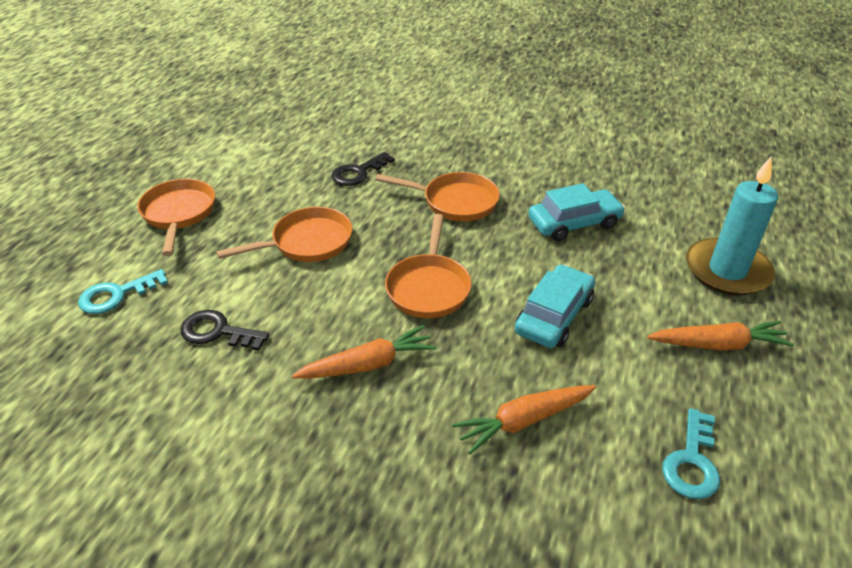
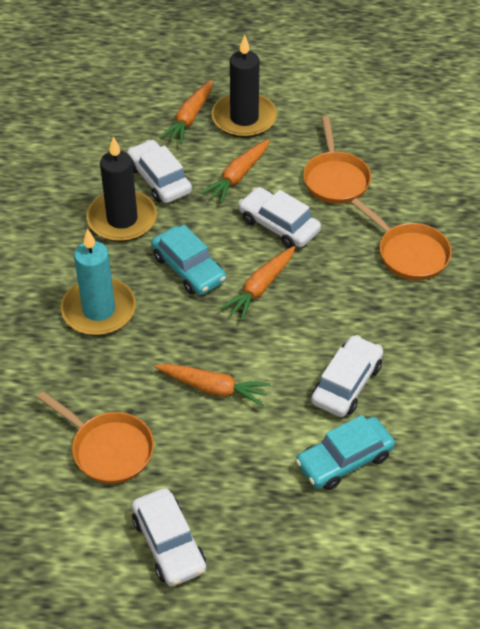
black candle: none = 0 -> [86,136,157,242] [212,35,277,138] = 2
black key: [181,310,270,351] [331,152,395,186] = 2 -> none = 0
orange carrot: [292,325,436,379] [452,385,596,454] [647,321,794,350] = 3 -> [155,364,270,406] [160,80,212,144] [201,139,270,204] [220,246,295,321] = 4
orange pan: [137,179,215,256] [216,207,352,262] [375,172,500,221] [385,214,472,318] = 4 -> [37,391,154,484] [303,116,371,204] [351,198,452,280] = 3
turquoise key: [78,269,168,314] [662,408,720,499] = 2 -> none = 0
white car: none = 0 -> [127,140,192,203] [132,488,206,587] [238,187,321,248] [311,335,383,417] = 4

